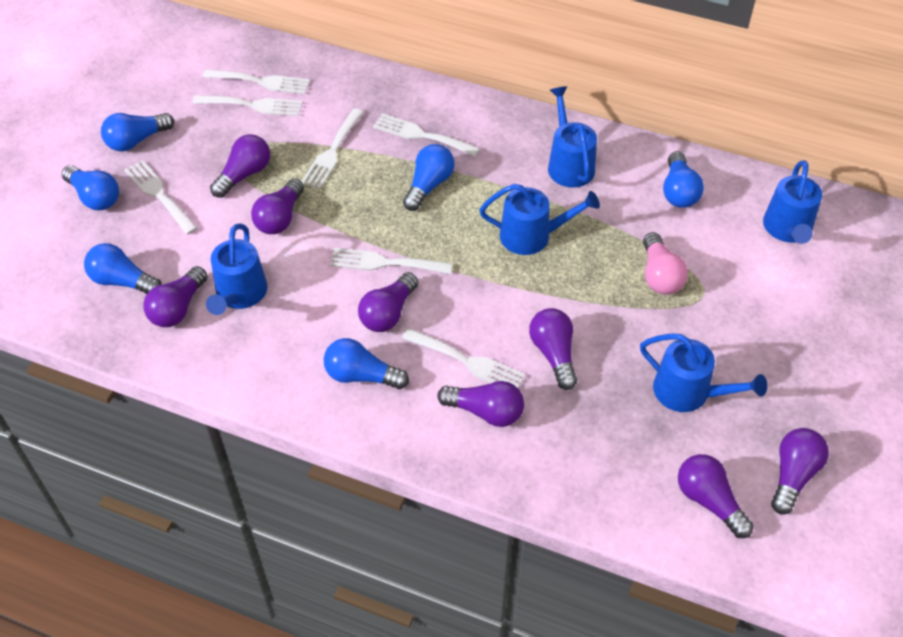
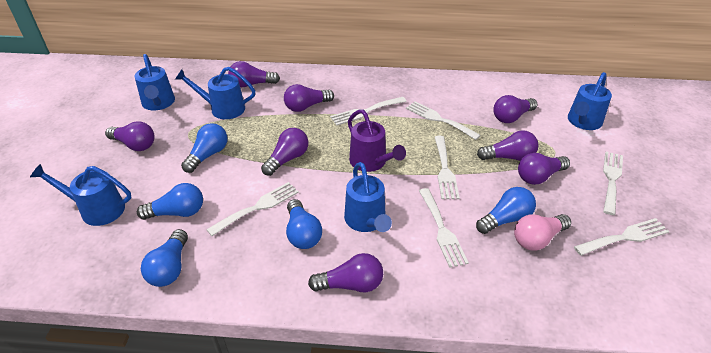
blue light bulb: [62,165,119,210] [84,243,162,294] [101,113,174,152] [324,338,409,389] [403,144,454,211] [663,151,704,208] = 6 -> [137,183,203,220] [141,229,188,287] [181,123,227,173] [286,199,322,249] [476,187,536,234] = 5
purple watering can: none = 0 -> [348,110,406,172] = 1

